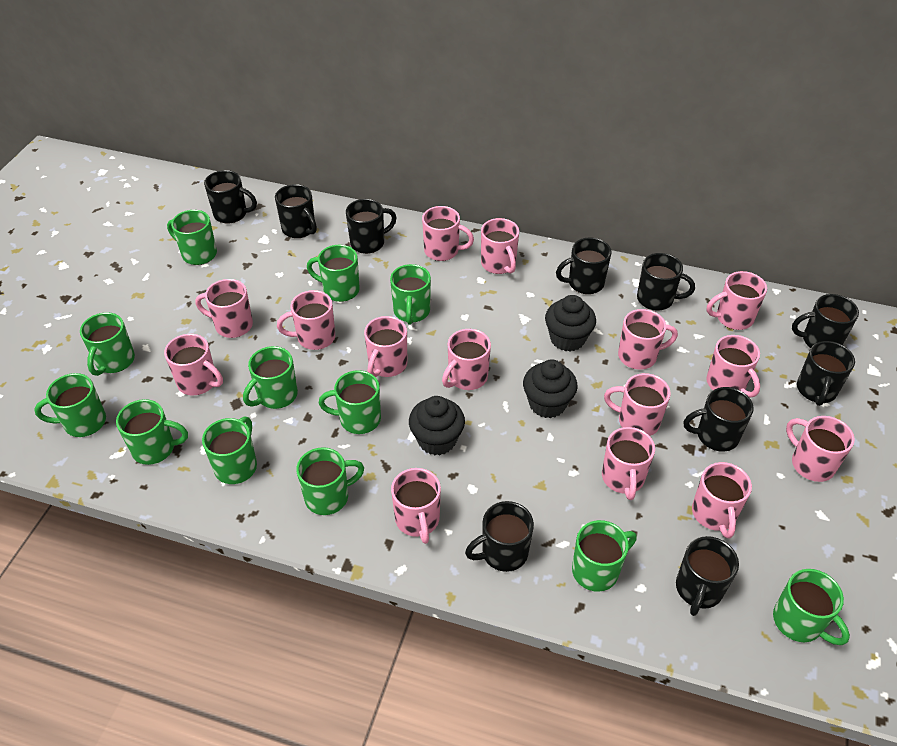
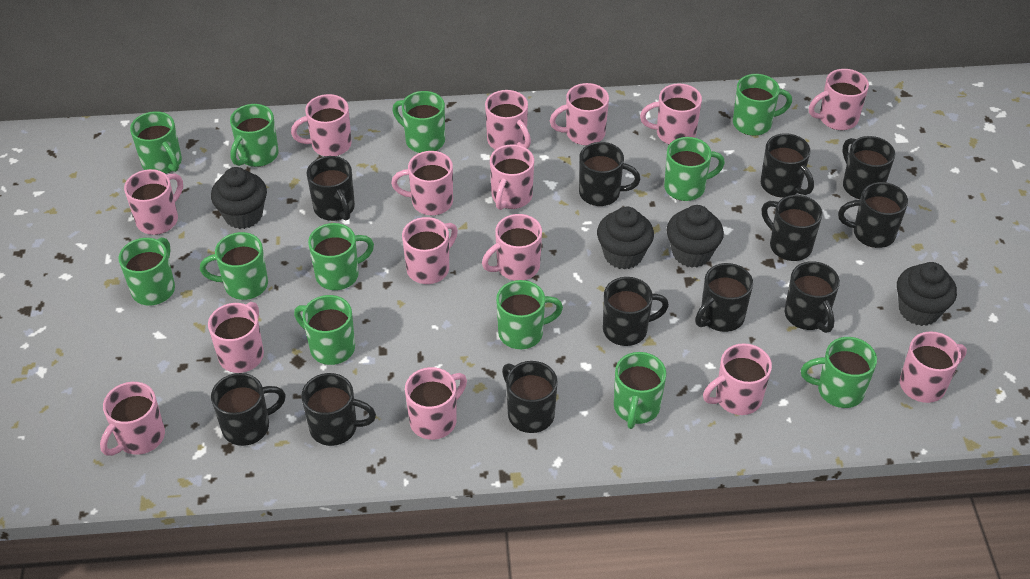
black cupcake: [409,396,465,455] [523,359,578,418] [545,295,596,352] = 3 -> [211,167,267,229] [597,207,654,269] [667,205,724,267] [897,262,957,326] = 4
black mug: [204,170,257,224] [275,184,317,238] [346,199,397,254] [465,501,534,572] [556,238,612,294] [637,253,695,311] [676,536,739,616] [684,387,754,452] [792,294,859,348] [797,341,855,406] = 10 -> [211,373,286,446] [301,373,376,446] [307,156,355,221] [502,361,558,433] [579,142,640,206] [603,277,669,346] [695,263,753,332] [761,133,814,197] [762,195,822,261] [785,261,840,333] [838,182,908,248] [843,136,895,199] = 12

